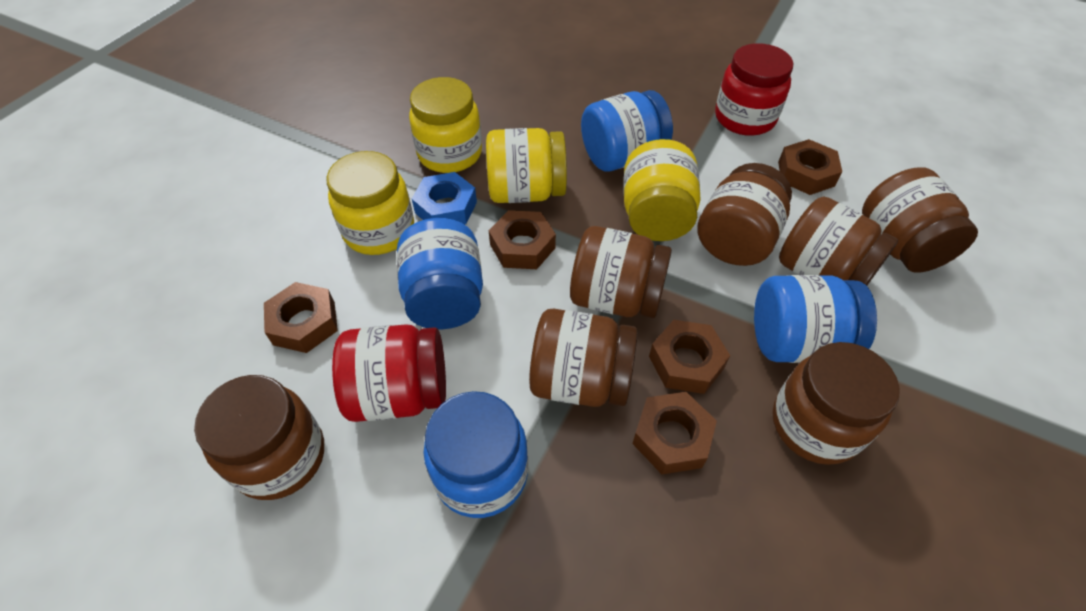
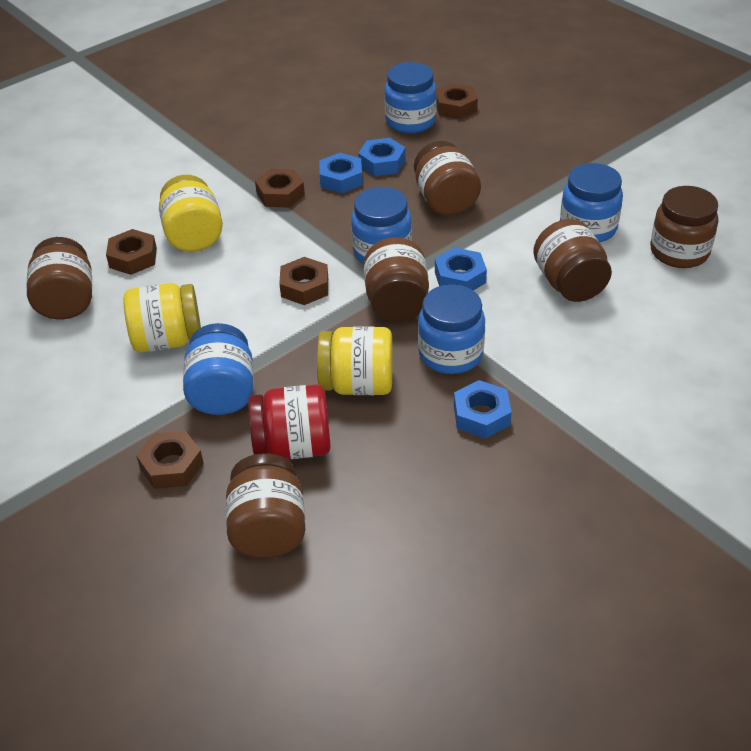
blue jar: [397,218,483,329] [424,391,528,518] [581,90,673,171] [754,275,877,363] = 4 -> [183,323,254,415] [351,187,412,264] [385,62,437,133] [418,284,485,374] [560,163,623,242] = 5
blue nut: [412,172,477,225] = 1 -> [319,153,363,193] [358,138,406,176] [435,247,487,291] [454,380,512,439] = 4
brown jar: [194,375,324,500] [529,309,637,407] [570,226,672,318] [697,163,792,266] [773,342,900,465] [779,196,898,286] [862,167,978,273] = 7 -> [26,237,92,320] [226,453,306,558] [364,237,429,322] [414,141,481,216] [533,219,612,302] [650,186,718,268] = 6
red jar: [332,324,446,422] [715,43,793,136] = 2 -> [248,384,331,459] = 1
yellow jar: [326,151,414,255] [409,77,482,173] [486,128,567,203] [624,139,700,241] = 4 -> [124,283,201,353] [159,175,223,252] [317,326,393,395] = 3

